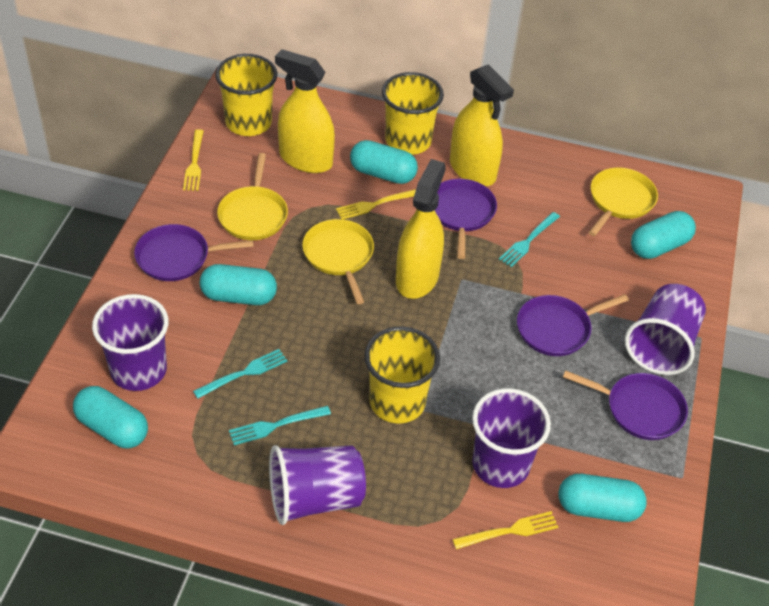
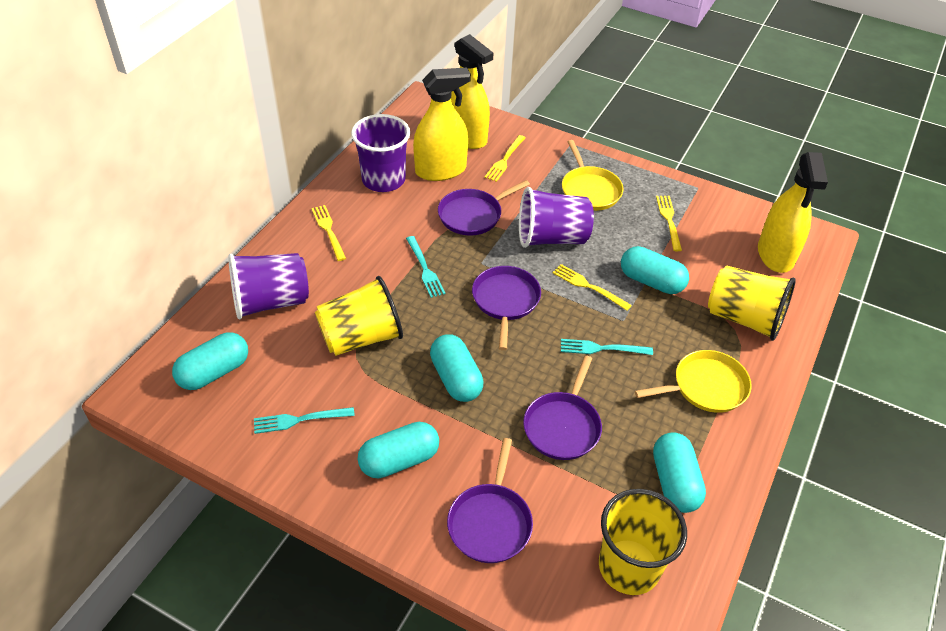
purple cup: [92,294,169,391] [269,445,366,525] [472,388,551,488] [625,284,706,375] = 4 -> [228,253,309,319] [351,114,410,192] [519,187,594,248] = 3
yellow fork: [183,129,204,191] [336,189,416,219] [452,511,558,549] = 3 -> [311,205,346,261] [485,135,525,182] [553,264,632,311] [656,196,682,251] = 4
yellow pan: [217,153,288,240] [302,219,374,304] [589,168,658,236] = 3 -> [562,140,623,211] [635,350,752,413] = 2

